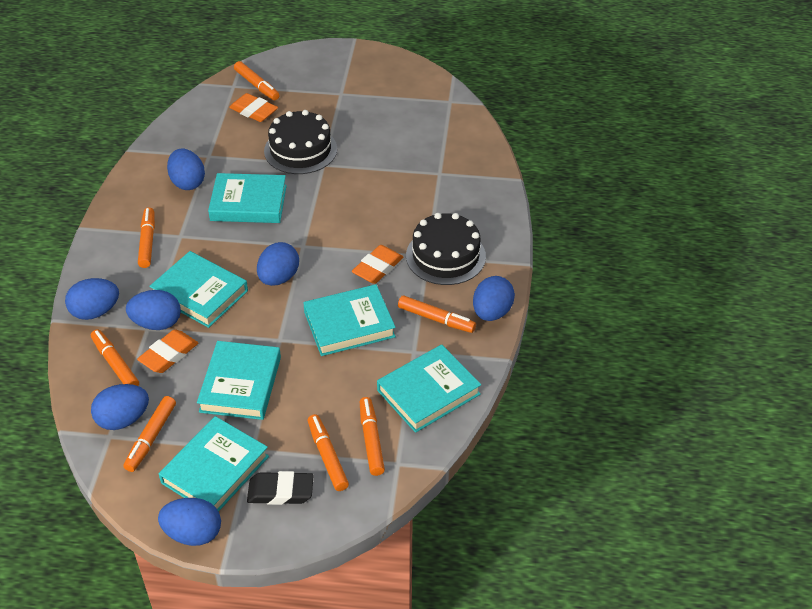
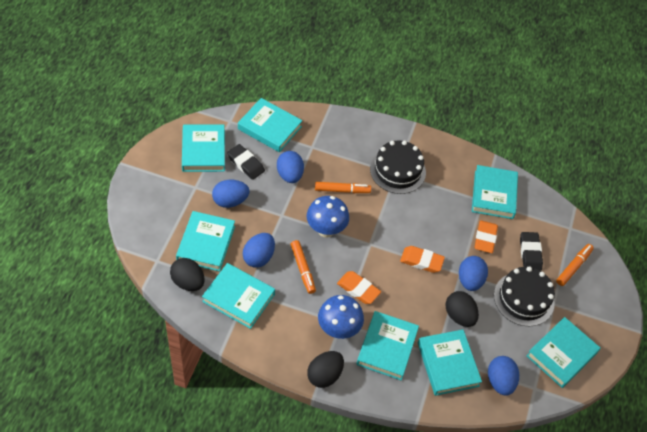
black egg: none = 0 -> [170,258,205,291] [307,351,344,388] [445,291,479,327] = 3
black eraser: [247,471,314,505] = 1 -> [227,144,265,180] [520,232,543,271] = 2
blue egg: [65,278,119,320] [91,384,149,430] [126,290,181,330] [158,498,221,546] [167,149,205,190] [257,242,299,286] [473,276,515,321] = 7 -> [212,180,249,208] [243,233,275,268] [277,151,304,183] [459,256,488,291] [488,356,519,396] = 5
blue mushroom: none = 0 -> [307,196,349,237] [318,295,364,339] = 2
orange marker: [91,329,139,386] [123,396,176,472] [138,207,155,268] [234,61,279,100] [308,414,349,491] [360,397,385,476] [398,295,476,333] = 7 -> [290,240,316,294] [315,182,371,193] [556,244,594,286] = 3
turquoise book: [149,251,248,328] [159,416,269,512] [197,341,281,420] [208,173,287,223] [303,284,396,356] [377,345,481,433] = 6 -> [176,211,235,272] [182,125,225,172] [202,263,275,329] [238,98,302,152] [356,311,419,380] [418,329,482,396] [472,165,518,219] [526,317,601,388] = 8

